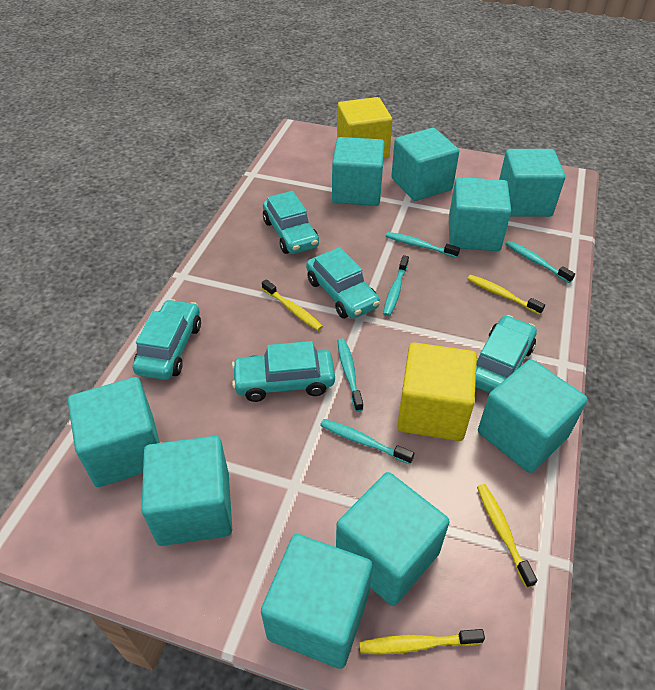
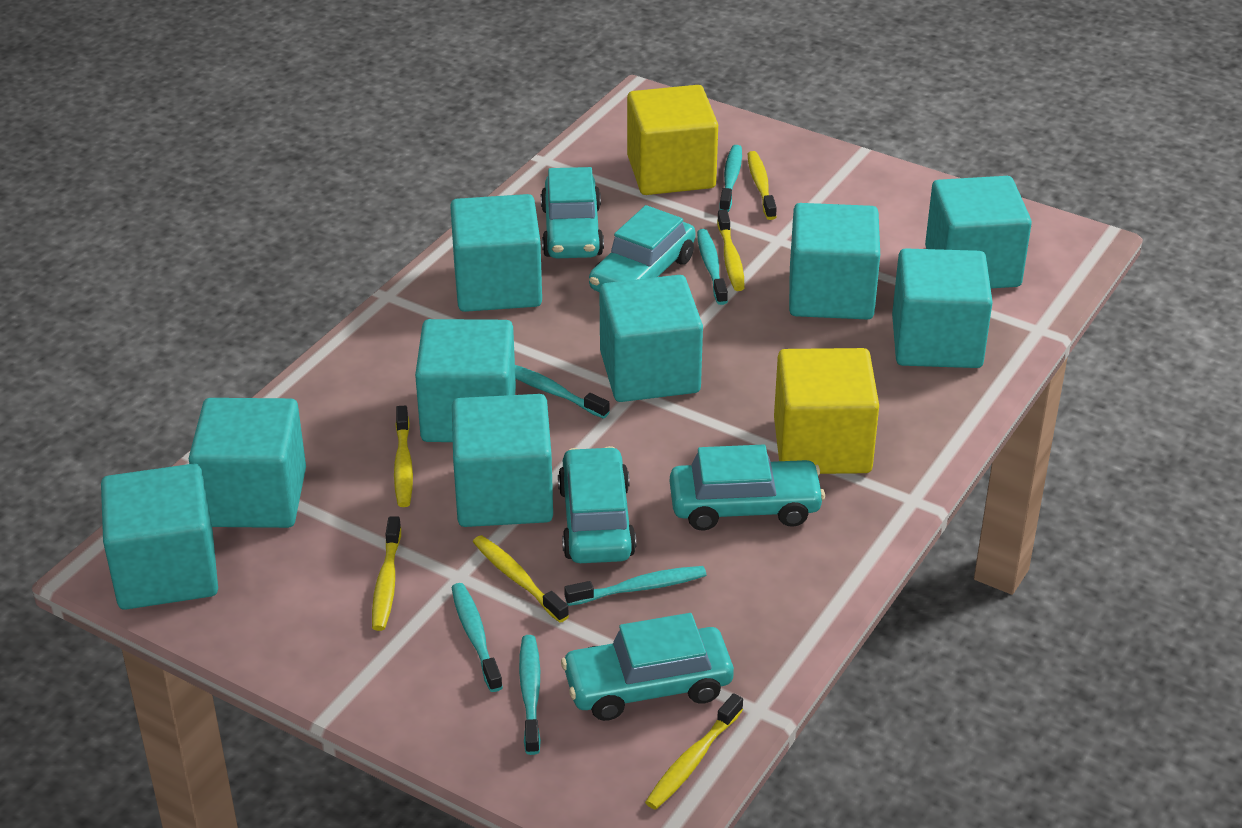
turquoise toothbrush: [320,419,414,464] [338,338,363,412] [383,255,409,316] [386,232,460,258] [505,240,575,283] = 5 -> [451,583,503,692] [515,365,610,419] [519,635,541,755] [564,566,706,606] [697,229,728,305] [719,145,742,212] = 6
yellow toothbrush: [262,279,323,331] [359,629,485,655] [467,275,545,315] [477,484,537,588] = 4 -> [372,516,401,631] [394,406,413,507] [473,535,569,623] [645,693,743,810] [717,209,745,291] [748,151,777,220] = 6

